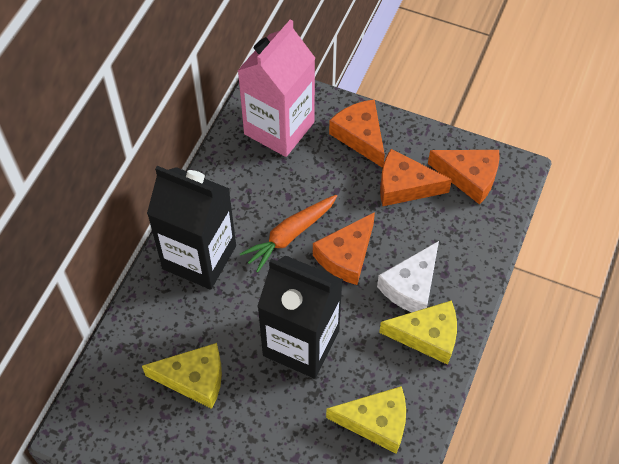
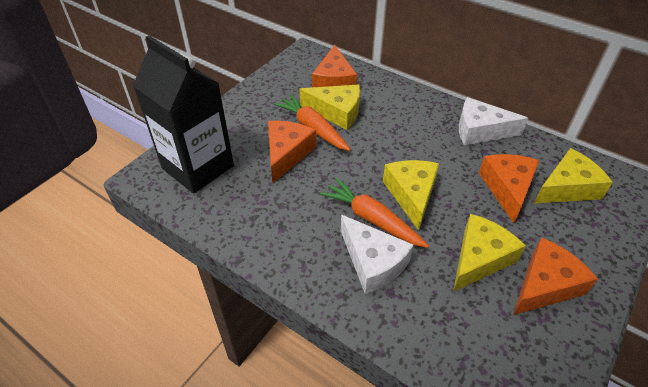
black carton: [147,166,236,290] [257,255,343,379] = 2 -> [133,35,234,193] = 1
orange carrot: [240,195,337,273] = 1 -> [274,94,351,151] [320,178,429,248] = 2
pink carton: [237,20,315,157] = 1 -> none = 0
white cheese: [377,241,439,312] = 1 -> [341,215,414,294] [459,97,528,145] = 2
yellow cheese: [142,343,222,409] [326,386,406,453] [379,300,457,365] = 3 -> [300,84,360,130] [383,160,439,231] [453,214,526,292] [534,148,613,204] = 4

